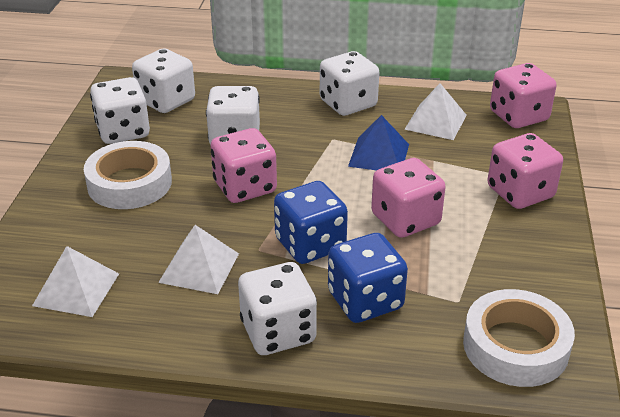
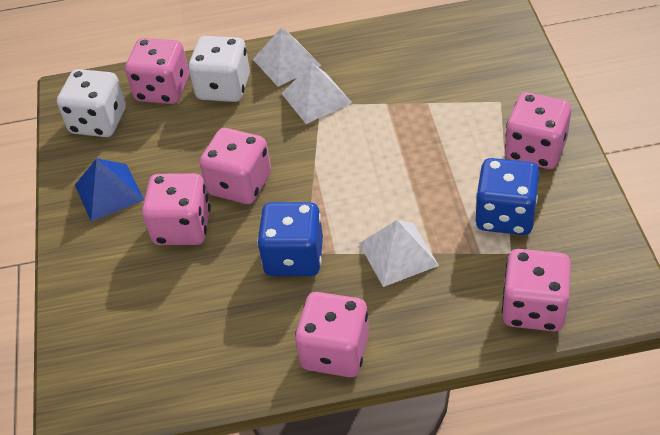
pink dice: [211,128,277,203] [371,158,446,238] [487,133,563,209] [490,63,557,128] = 4 -> [125,38,189,104] [142,173,211,245] [200,128,271,204] [295,292,369,377] [502,249,571,331] [505,92,571,169] = 6
white dice: [90,77,150,144] [132,48,195,113] [206,86,260,145] [238,262,317,355] [320,51,379,116] = 5 -> [57,69,126,137] [189,36,250,102] = 2
white tape: [84,141,172,209] [463,289,575,387] = 2 -> none = 0

